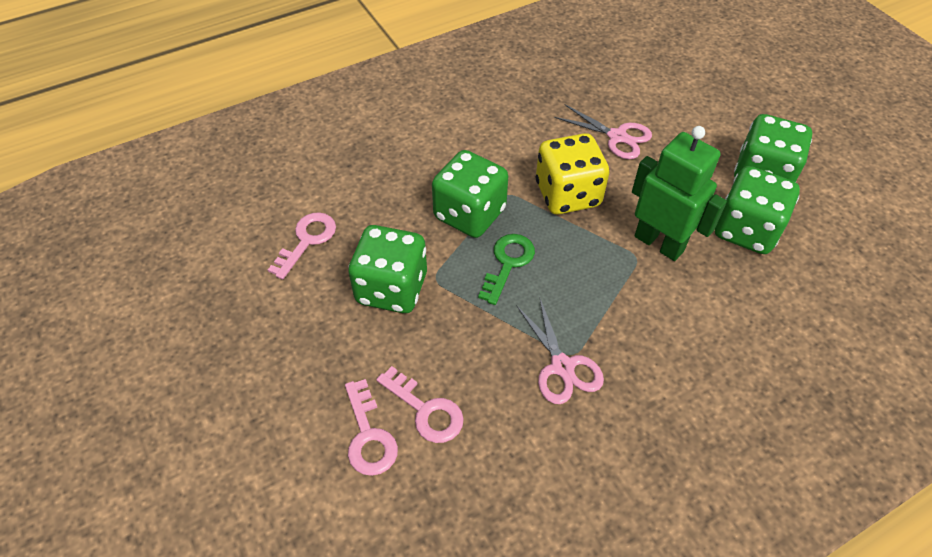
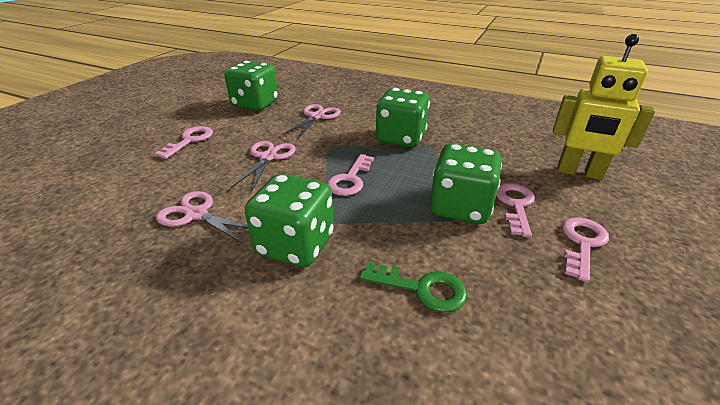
green robot: [632,126,727,261] = 1 -> none = 0
pink key: [268,212,336,279] [345,379,398,476] [376,366,464,443] = 3 -> [155,126,213,159] [327,154,374,196] [496,183,535,237] [562,217,609,282] = 4
pink scissors: [516,296,604,404] [554,104,652,159] = 2 -> [156,191,248,244] [231,141,296,190] [283,104,341,138] = 3
yellow dice: [536,133,609,214] = 1 -> none = 0
yellow robot: none = 0 -> [553,34,655,180] = 1

